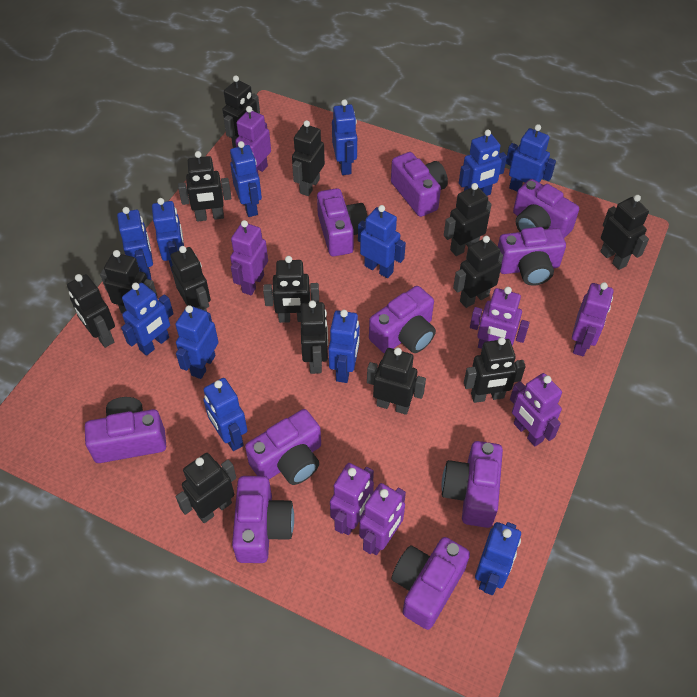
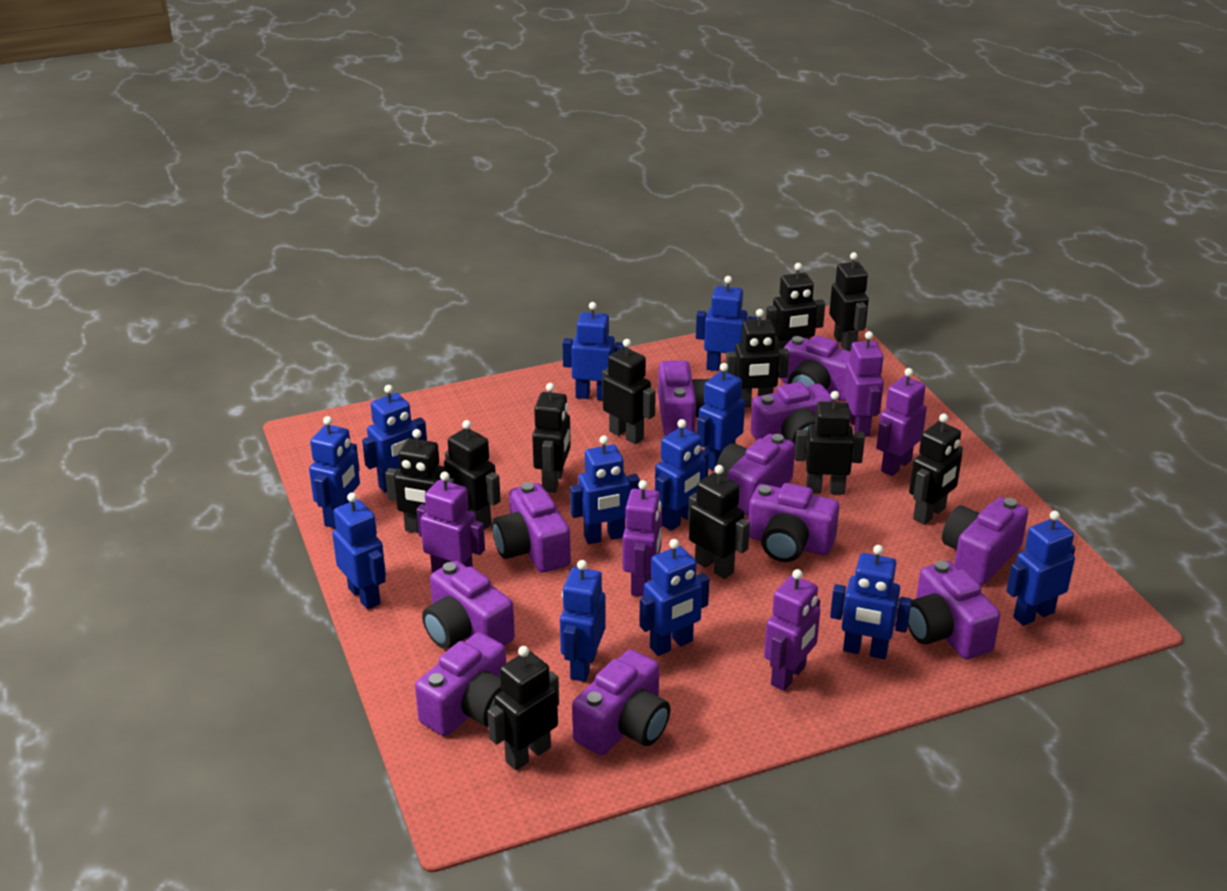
black robot: [67,274,115,348] [100,250,158,314] [171,246,211,311] [176,453,236,523] [178,151,231,222] [222,75,260,148] [263,256,319,323] [292,120,325,196] [301,300,328,374] [367,348,426,415] [444,183,492,256] [453,236,503,308] [464,337,526,403] [600,195,649,270] = 14 -> [385,429,454,533] [444,420,501,530] [487,646,559,770] [532,383,571,493] [602,339,656,444] [688,465,750,579] [726,309,789,408] [766,263,825,351] [795,391,865,495] [829,252,869,351] [909,414,963,525] = 11
purple camera: [85,397,166,463] [232,476,294,563] [245,409,321,485] [317,188,368,256] [369,286,436,353] [391,152,448,217] [392,537,470,630] [441,441,503,528] [498,227,566,286] [513,179,579,238] = 10 -> [415,632,506,736] [422,561,515,649] [492,482,571,573] [572,649,670,755] [658,360,709,436] [716,434,795,516] [748,483,839,562] [751,382,833,446] [781,336,851,401] [908,561,1000,659] [942,497,1029,585] = 11
purple robot: [230,220,268,295] [235,106,271,176] [330,463,374,535] [359,483,406,555] [470,287,530,349] [510,373,562,446] [572,282,614,356] = 7 -> [416,472,485,573] [622,480,662,597] [764,569,820,691] [843,331,884,437] [876,368,927,476] = 5

